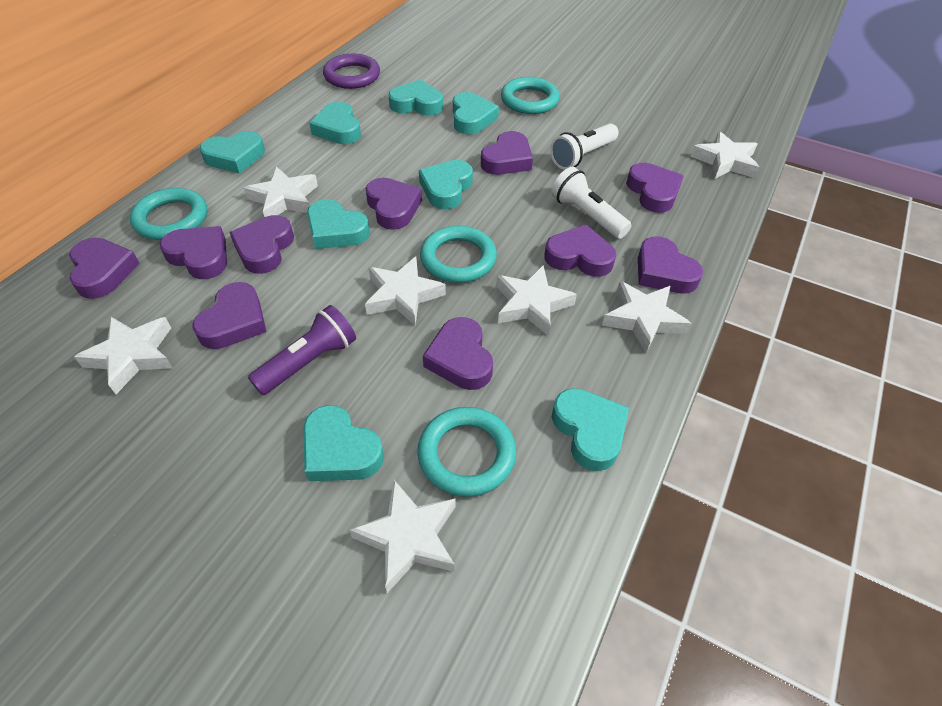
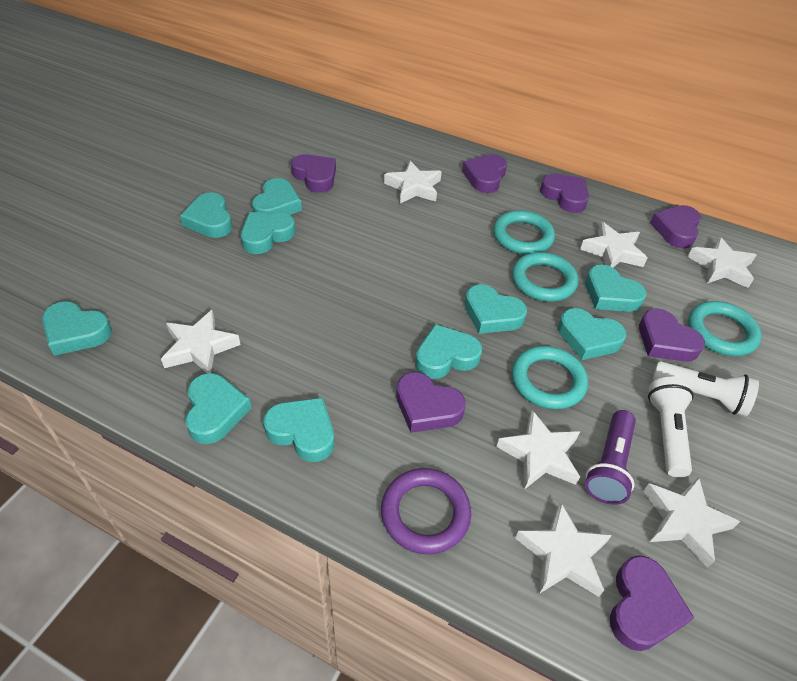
purple heart: [69,238,140,299] [160,226,227,279] [193,282,267,349] [229,215,294,274] [365,178,422,230] [423,317,493,390] [481,131,533,175] [544,225,616,277] [626,163,684,213] [638,236,703,294] = 10 -> [291,154,336,193] [396,372,466,433] [462,154,507,193] [540,174,589,213] [610,555,694,651] [639,308,705,362] [650,205,701,248] = 7
turquoise heart: [200,131,265,174] [303,405,384,481] [307,199,370,249] [309,101,361,144] [389,79,443,115] [419,160,473,209] [453,92,499,135] [552,388,629,471] = 8 -> [42,301,112,356] [180,192,232,238] [185,373,251,444] [241,212,295,254] [252,178,302,215] [263,398,334,462] [415,324,482,379] [464,285,527,334] [558,308,626,360] [585,265,647,312] = 10

